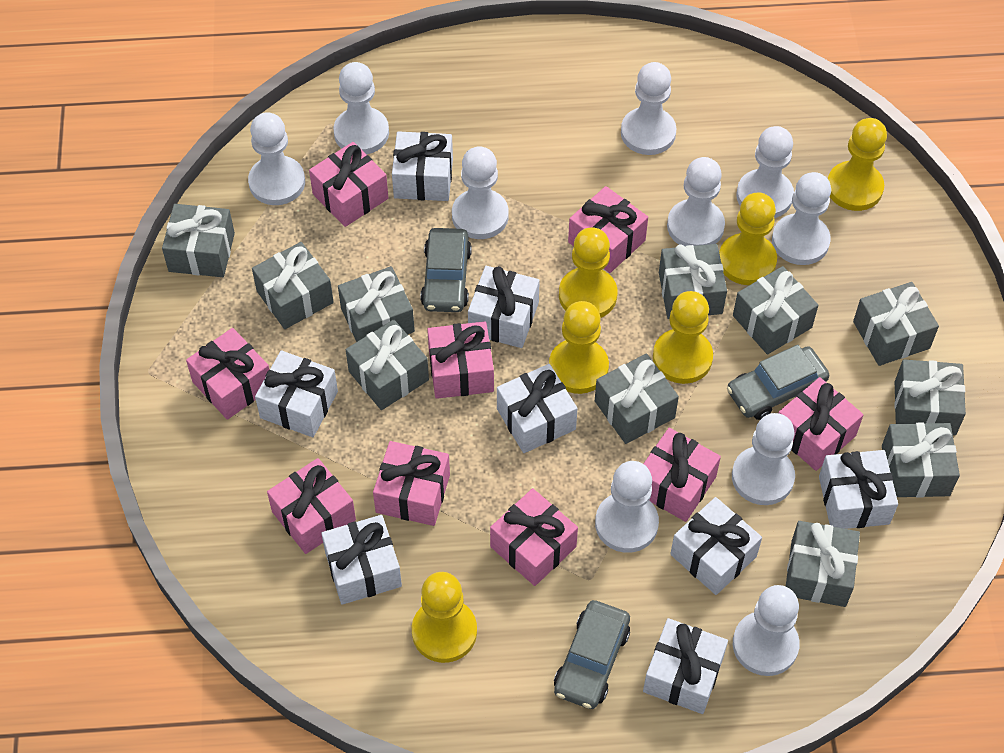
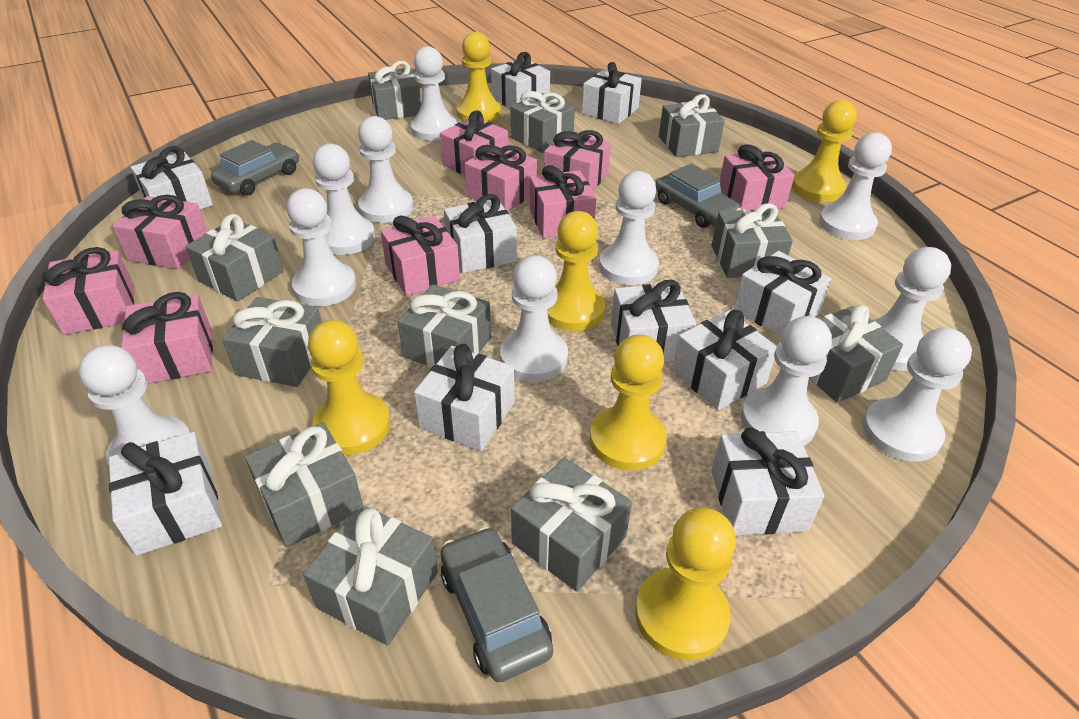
white gift: [255,350,338,437] [321,515,402,605] [392,131,453,201] [468,266,540,348] [497,364,578,453] [643,618,728,714] [670,497,762,595] [819,450,898,529] = 8 -> [109,432,222,556] [130,146,213,209] [414,344,514,451] [444,194,517,273] [491,52,550,108] [582,62,642,124] [611,280,696,362] [672,310,777,410] [711,427,824,535] [734,251,831,338] = 10
white pawn: [248,112,305,205] [333,62,389,155] [452,146,509,239] [595,461,659,553] [621,62,676,155] [667,157,725,246] [732,413,795,505] [733,585,800,676] [736,126,794,218] [772,172,831,265] = 10 -> [78,345,190,465] [286,188,356,306] [313,144,375,255] [358,116,413,223] [411,46,457,141] [500,255,568,382] [599,171,659,285] [741,316,832,446] [819,132,892,240] [863,327,972,462] [872,247,951,371] = 11

